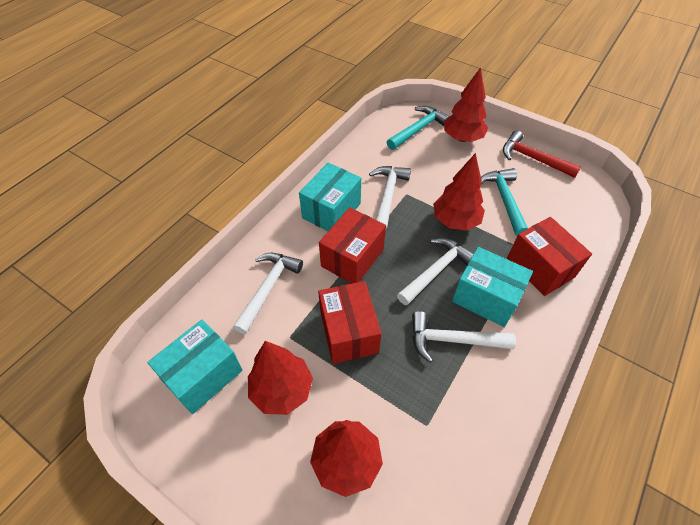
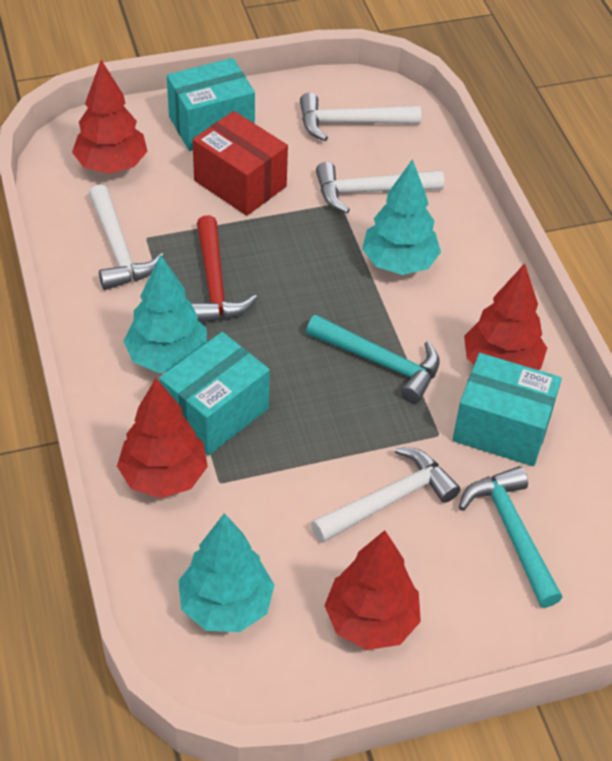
red box: [318,281,381,364] [319,207,386,283] [507,217,592,296] = 3 -> [193,111,288,216] = 1
turquoise tree: none = 0 -> [124,254,207,373] [178,513,275,632] [362,159,441,275] = 3

